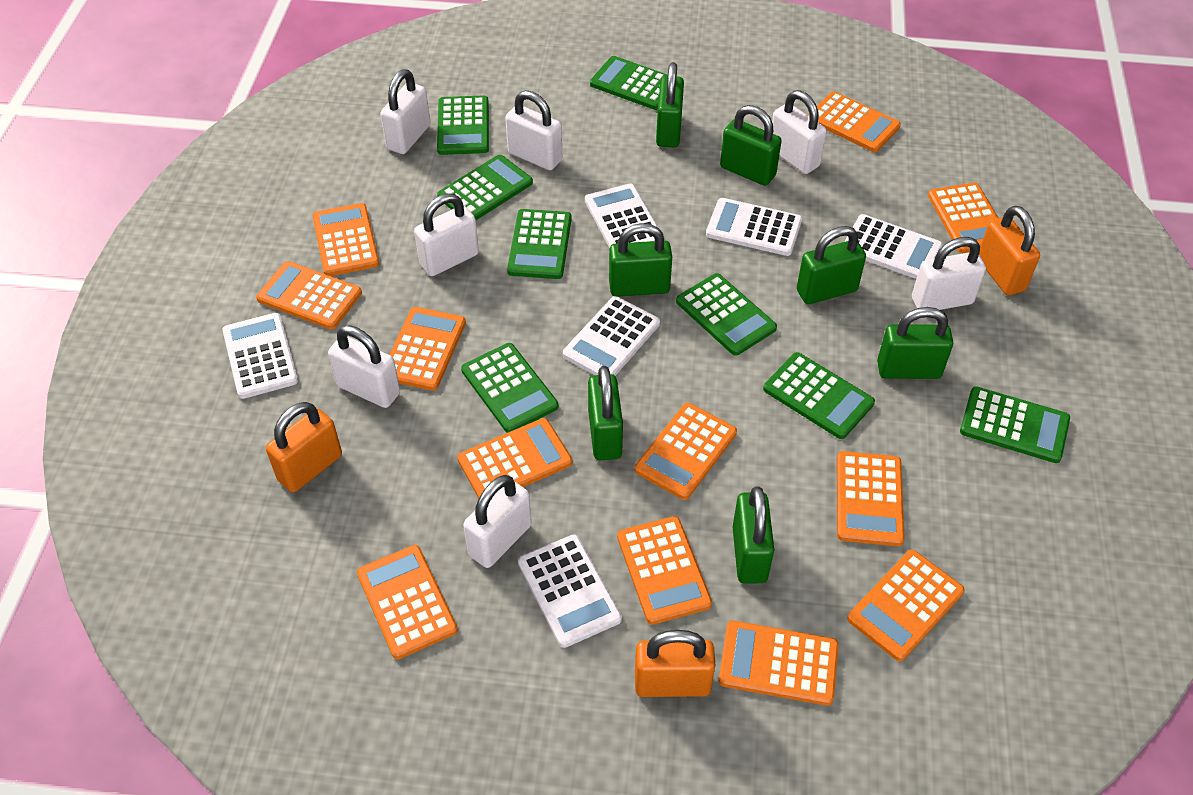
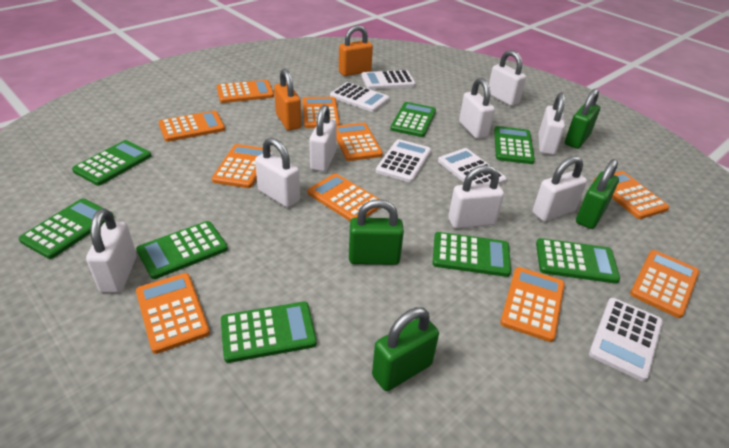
green padlock: [588,366,623,460] [609,223,672,297] [656,62,684,147] [720,105,782,186] [733,487,774,584] [797,226,866,304] [877,307,953,379] = 7 -> [349,199,404,265] [372,307,439,391] [565,89,600,149] [576,159,619,229] = 4
orange calculator: [256,261,362,329] [312,203,380,276] [357,545,458,659] [389,307,466,391] [457,418,572,498] [617,516,712,625] [635,403,737,500] [719,621,839,706] [808,92,901,152] [837,451,905,546] [847,550,965,661] [928,183,999,253] = 12 -> [136,273,210,354] [159,111,225,142] [212,144,271,188] [217,80,274,103] [302,97,340,128] [307,173,379,221] [336,123,383,161] [500,267,565,342] [593,171,669,219] [630,250,699,318] = 10
orange padlock: [266,402,342,492] [635,630,715,697] [979,206,1040,295] = 3 -> [274,69,301,131] [339,25,373,76] = 2
white calculator: [222,313,298,399] [518,534,622,648] [563,296,660,376] [585,183,659,248] [706,198,802,256] [844,214,943,279] = 6 -> [330,82,389,112] [361,70,416,89] [376,139,431,182] [438,148,507,185] [589,298,663,382] = 5
white padlock: [328,325,400,408] [380,69,430,154] [414,193,479,276] [463,475,532,568] [505,90,562,170] [772,90,827,174] [912,237,986,310] = 7 -> [86,209,137,293] [255,138,300,208] [309,105,337,172] [448,165,504,229] [459,78,495,139] [489,50,526,106] [533,156,587,221] [538,93,565,155] = 8

